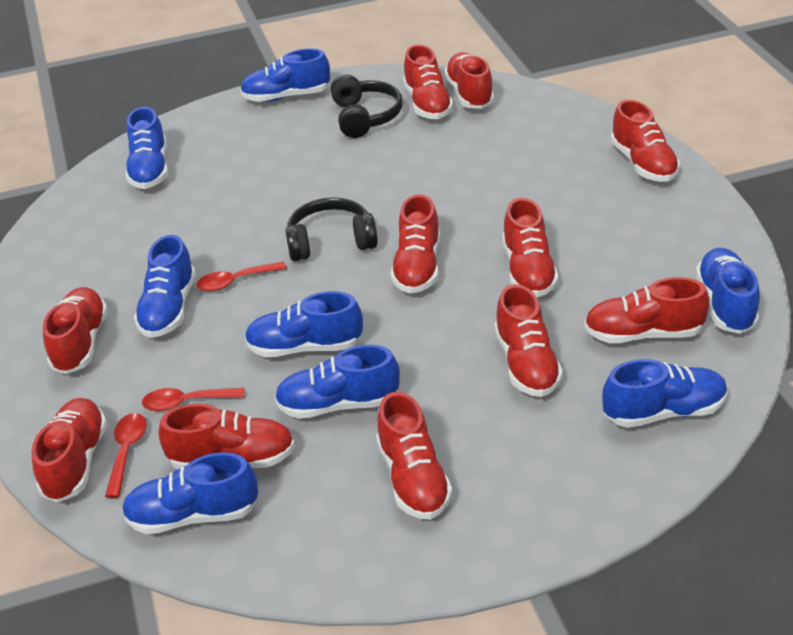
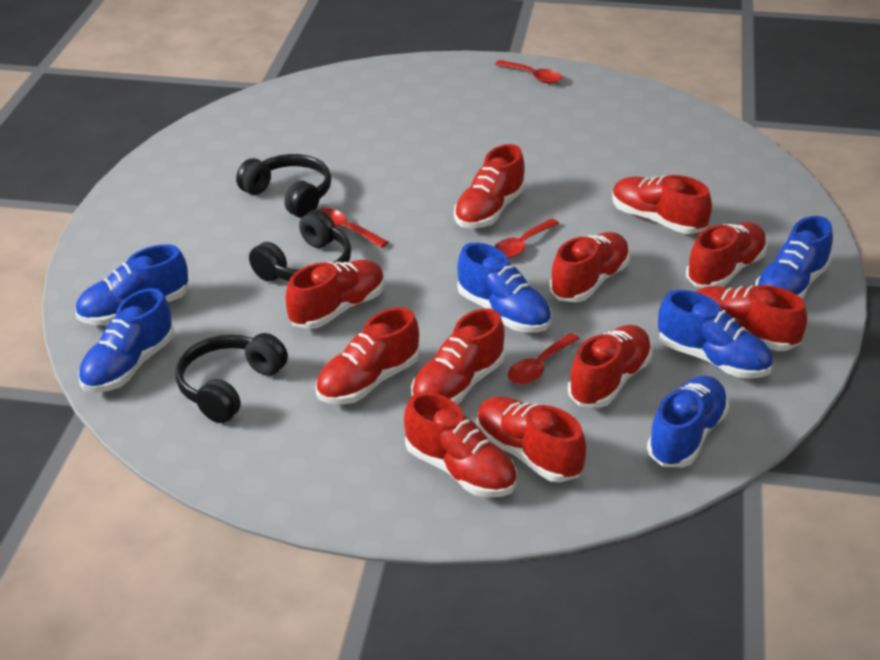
black headphones: [285,197,378,261] [330,75,403,138] = 2 -> [176,333,288,423] [236,154,331,218] [249,210,351,281] = 3
blue shoe: [122,452,258,534] [125,107,168,189] [134,235,196,338] [240,49,330,102] [245,291,363,357] [274,345,400,419] [602,359,728,428] [696,248,760,334] = 8 -> [75,244,188,325] [78,288,174,393] [457,242,552,333] [647,376,729,467] [658,290,773,379] [755,216,833,299] = 6
red spoon: [105,413,146,498] [142,388,245,411] [197,261,287,292] = 3 -> [318,208,388,248] [494,219,559,259] [495,60,562,84] [508,333,580,385] = 4

